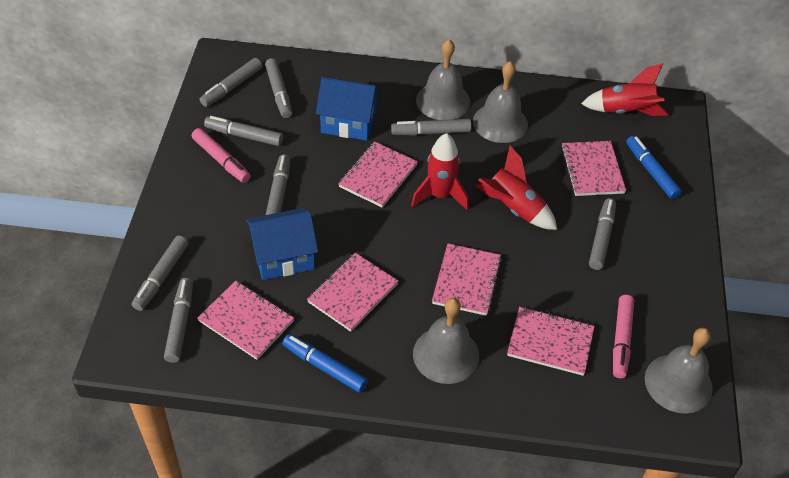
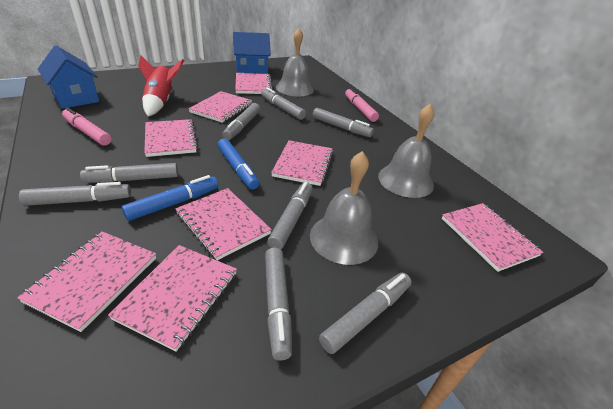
grey bell: [413,298,479,384] [416,39,470,120] [473,61,528,143] [645,328,713,414] = 4 -> [276,28,314,96] [310,151,378,265] [378,104,434,198] = 3
pink notebook: [197,281,294,360] [307,253,398,332] [338,142,418,208] [432,244,502,316] [507,307,595,376] [561,141,626,196] = 6 -> [17,231,156,332] [108,245,237,352] [144,119,198,157] [175,188,272,260] [188,91,252,123] [235,73,273,94] [271,140,333,186] [442,203,543,272] = 8
red rocket: [411,133,469,210] [475,146,557,230] [581,63,669,116] = 3 -> [138,55,184,116] = 1

